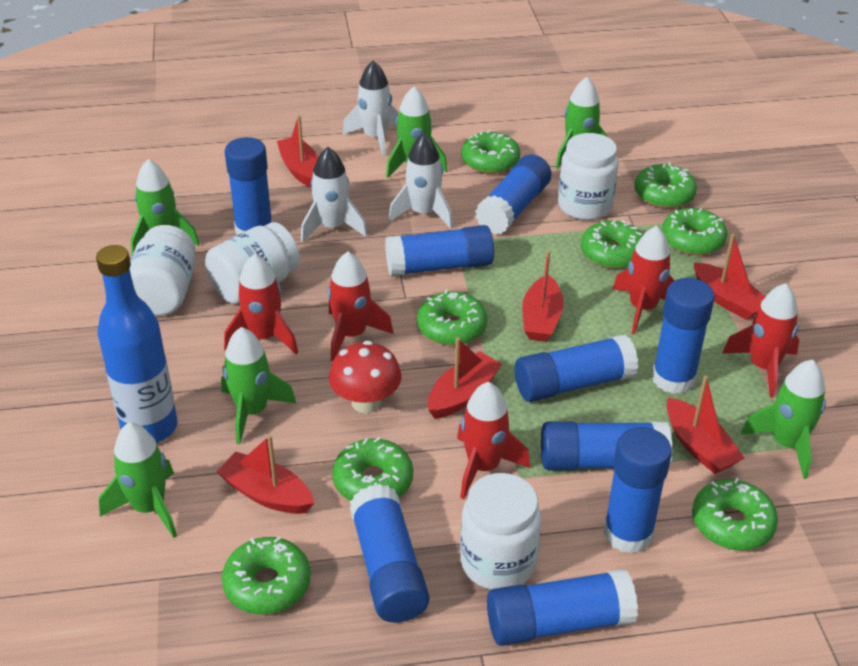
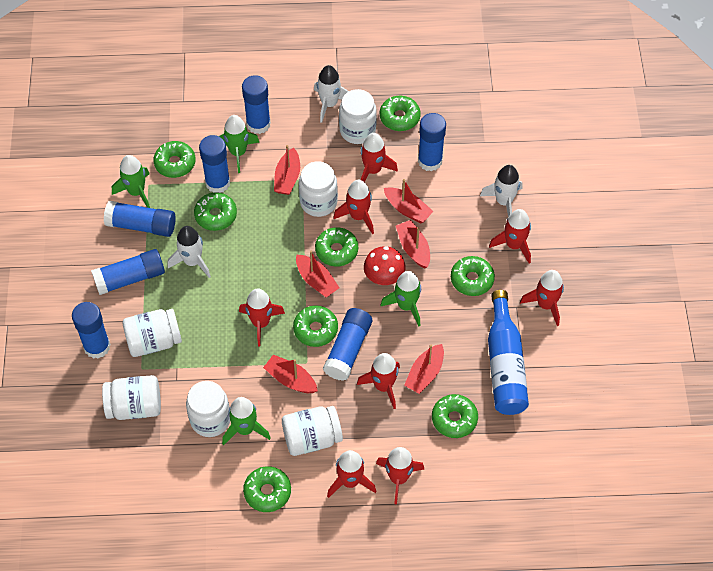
blue glue stick: [225,137,273,235] [350,484,429,623] [385,225,494,277] [475,154,551,235] [487,569,638,646] [515,334,638,402] [541,421,672,470] [603,427,672,553] [652,278,715,394] = 9 -> [72,302,111,359] [91,249,165,295] [104,201,176,237] [199,135,230,193] [242,75,271,134] [323,308,372,381] [418,113,446,171] = 7
green rocket: [99,422,177,538] [131,159,199,255] [221,327,296,444] [386,86,448,178] [555,77,608,169] [741,359,826,479] = 6 -> [112,155,150,208] [219,115,259,173] [222,397,270,446] [380,271,421,327] = 4
red rocket: [224,254,298,354] [328,252,393,361] [457,382,530,499] [613,226,675,334] [722,283,799,398] = 5 -> [239,288,285,347] [327,450,376,498] [333,180,374,234] [357,353,400,409] [360,133,398,182] [376,447,424,505] [489,209,531,264] [520,270,564,326] = 8
white jar: [130,225,196,316] [205,222,300,304] [460,473,541,590] [558,133,618,220] = 4 -> [102,375,161,420] [122,309,182,357] [186,381,230,437] [282,406,343,456] [299,161,338,217] [339,89,377,144] = 6

